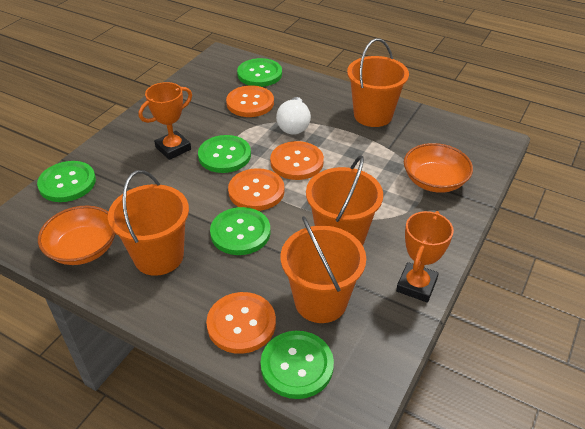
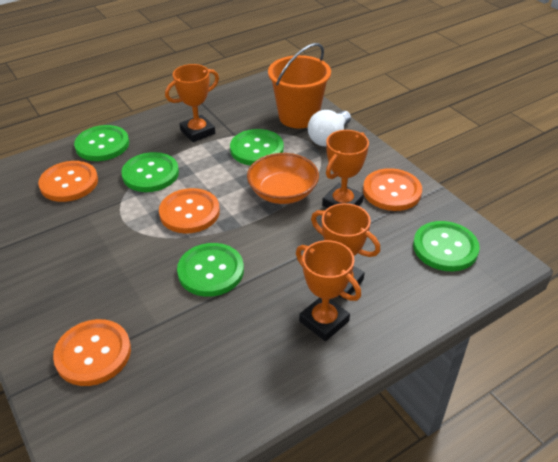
orange bowl: [38,206,116,265] [404,143,473,193] = 2 -> [247,153,319,204] = 1
orange bucket: [108,170,189,276] [281,216,366,323] [306,155,383,245] [347,38,409,127] = 4 -> [268,43,331,128] = 1
orange trophy: [138,82,192,160] [396,211,454,303] = 2 -> [165,64,219,142] [296,240,361,341] [311,203,380,300] [322,130,369,208] = 4

